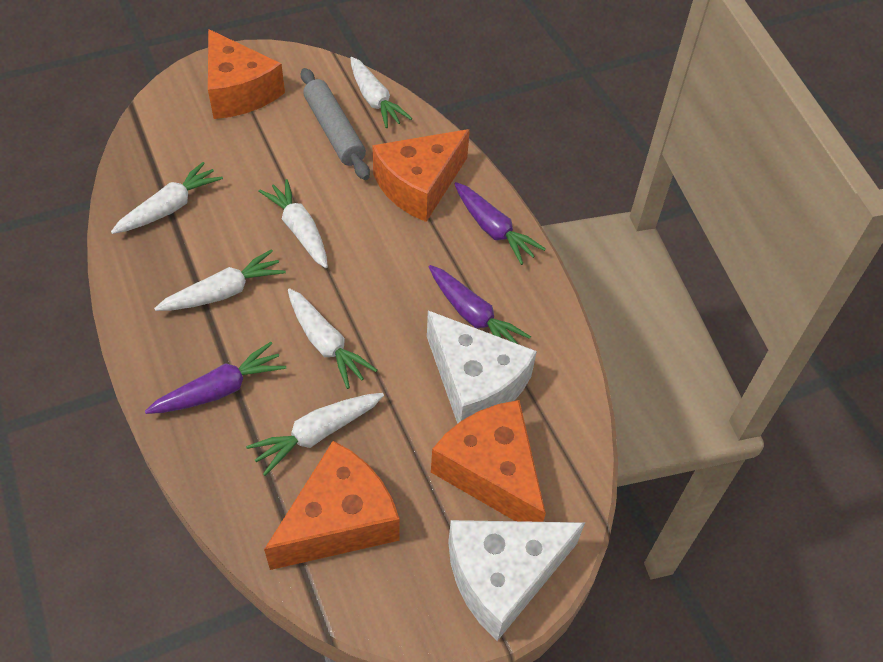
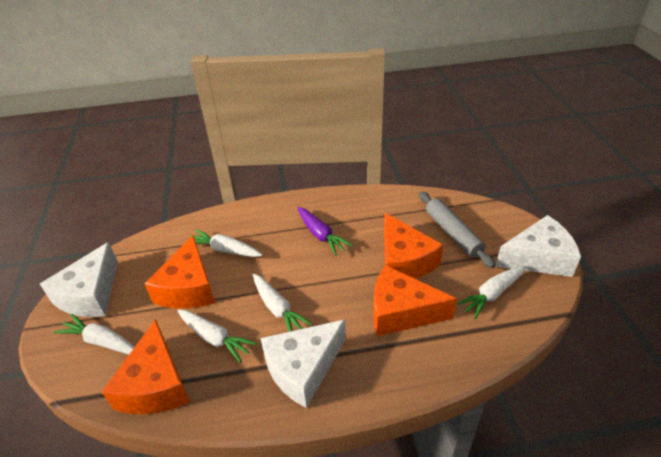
purple carrot: [145,342,286,414] [429,265,531,344] [454,182,546,265] = 3 -> [298,207,353,255] = 1
white carrot: [111,162,223,234] [154,249,286,311] [246,393,384,476] [258,179,328,268] [288,288,377,389] [350,57,412,128] = 6 -> [54,314,134,355] [177,309,257,363] [190,229,262,257] [253,274,313,332] [456,266,526,319] = 5
white cheese: [427,311,537,424] [448,520,585,641] = 2 -> [40,242,118,317] [261,319,346,408] [495,215,581,277] = 3

